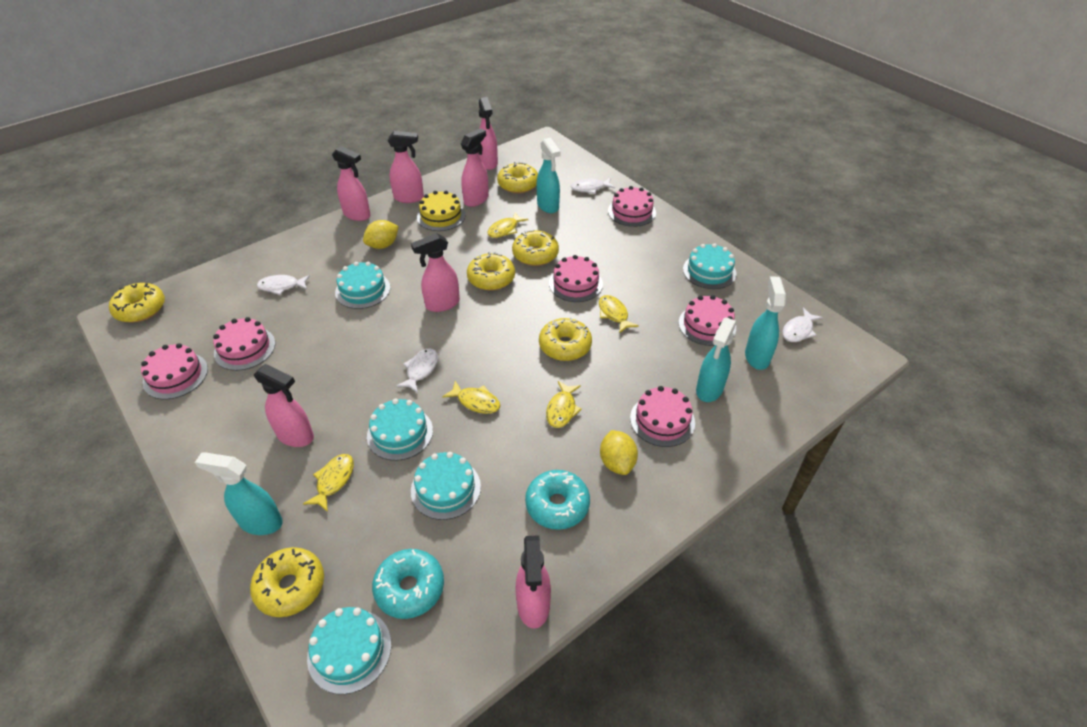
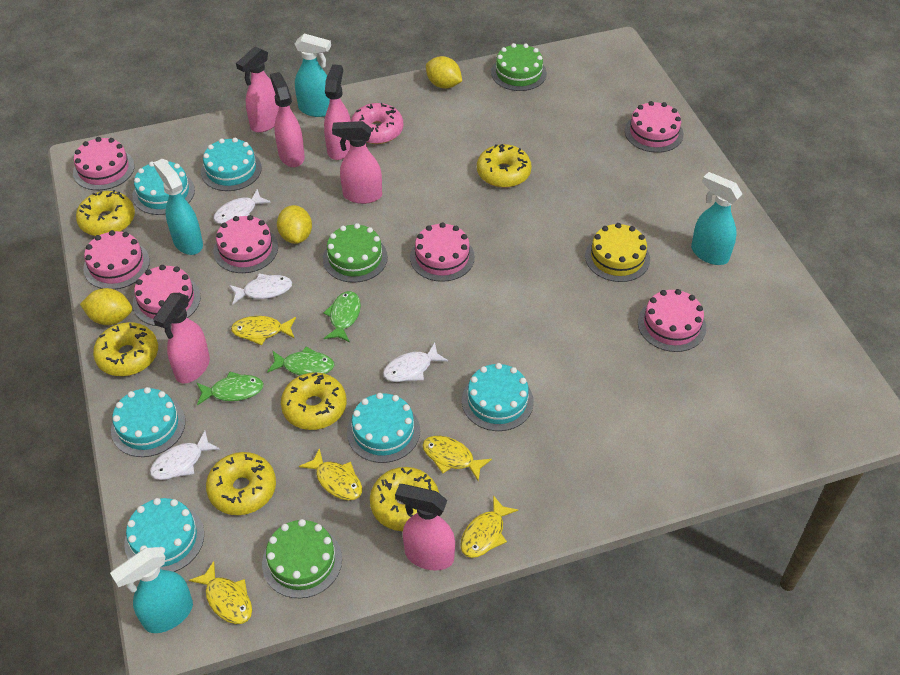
green cake: none = 0 -> [262,519,342,598] [323,223,388,283] [491,43,547,91] = 3
green fish: none = 0 -> [197,371,264,406] [267,346,335,376] [323,291,361,342] = 3
pink cake: [141,343,208,399] [213,317,275,371] [549,255,603,302] [608,186,656,227] [630,386,695,447] [679,295,736,346] = 6 -> [73,137,135,190] [83,230,150,289] [133,265,201,326] [213,215,278,273] [410,222,475,282] [625,101,684,153] [638,289,706,352] = 7
pink donut: none = 0 -> [351,103,403,144] = 1
pink spray bottle: [254,364,314,447] [332,146,371,221] [388,131,424,203] [411,233,460,312] [461,128,489,207] [478,97,498,170] [515,535,551,629] = 7 -> [153,293,210,384] [236,47,279,133] [270,72,305,167] [324,64,351,160] [332,121,382,204] [395,484,455,571] = 6
turquoise cake: [307,607,391,694] [335,262,390,309] [367,399,433,461] [411,452,481,520] [683,243,737,289] = 5 -> [111,387,185,457] [124,498,204,572] [132,160,195,215] [201,138,262,191] [347,393,420,463] [462,363,534,431] = 6
turquoise donut: [372,549,444,619] [525,470,590,530] = 2 -> none = 0
yellow lemon: [363,220,399,249] [600,430,638,475] = 2 -> [80,288,132,325] [277,205,312,244] [426,56,462,89] = 3

